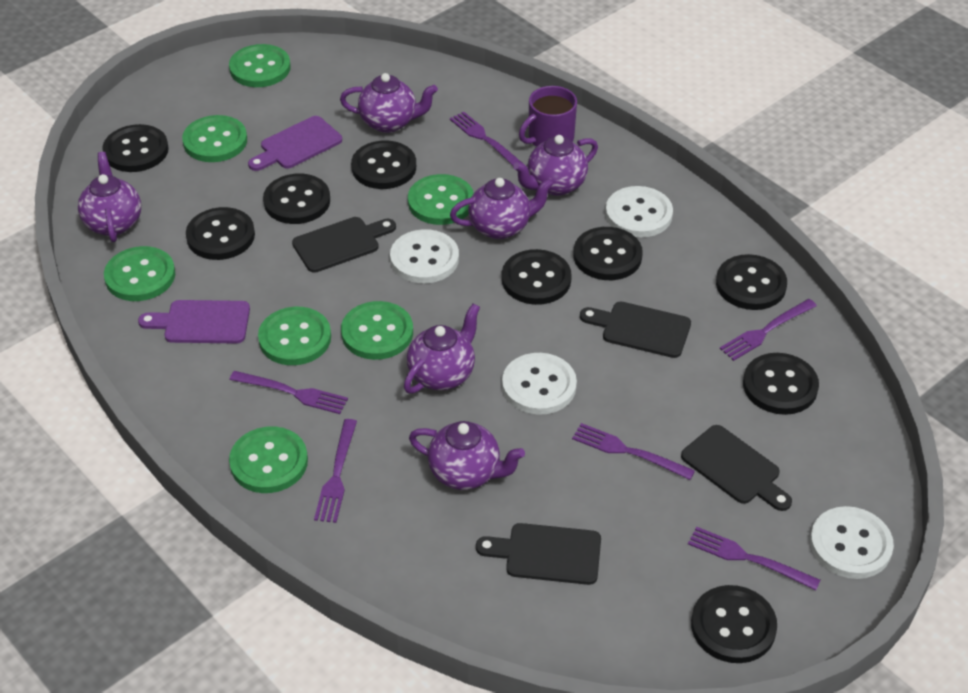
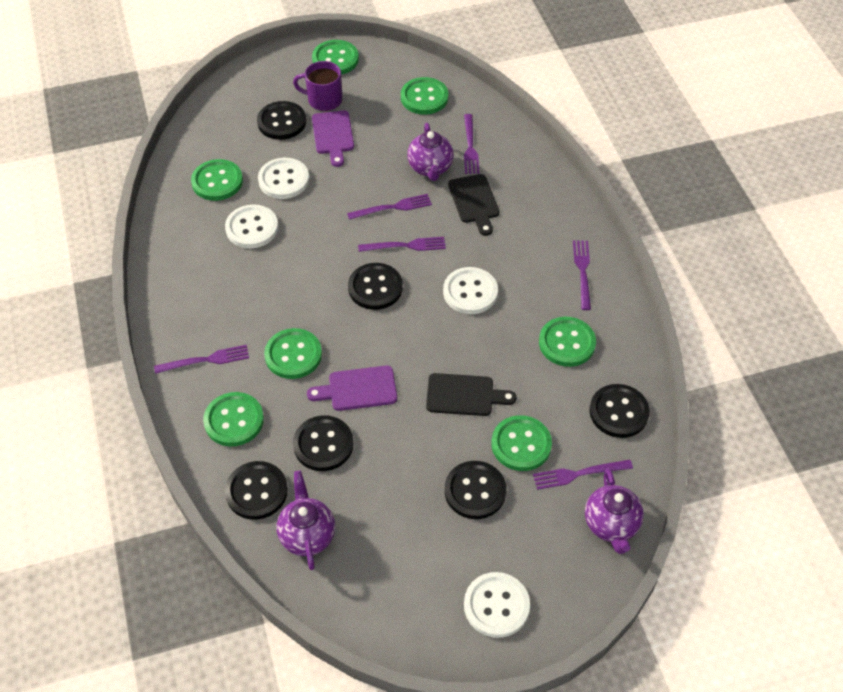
black button: [102,124,169,172] [186,207,255,260] [263,173,330,224] [351,140,416,189] [502,249,572,305] [573,227,643,280] [691,585,777,663] [716,254,787,310] [743,353,819,415] = 9 -> [225,461,288,520] [257,101,306,140] [293,416,354,471] [348,263,403,310] [445,461,506,519] [590,384,650,438] = 6
black cutting board: [292,217,396,273] [476,523,601,585] [580,301,691,358] [681,425,792,511] = 4 -> [426,373,516,416] [448,174,499,236] = 2
purple teapot: [78,152,141,242] [340,73,438,133] [404,303,480,394] [409,421,525,490] [450,178,554,239] [513,135,598,196] = 6 -> [277,471,335,570] [407,123,454,181] [585,468,644,554] = 3

